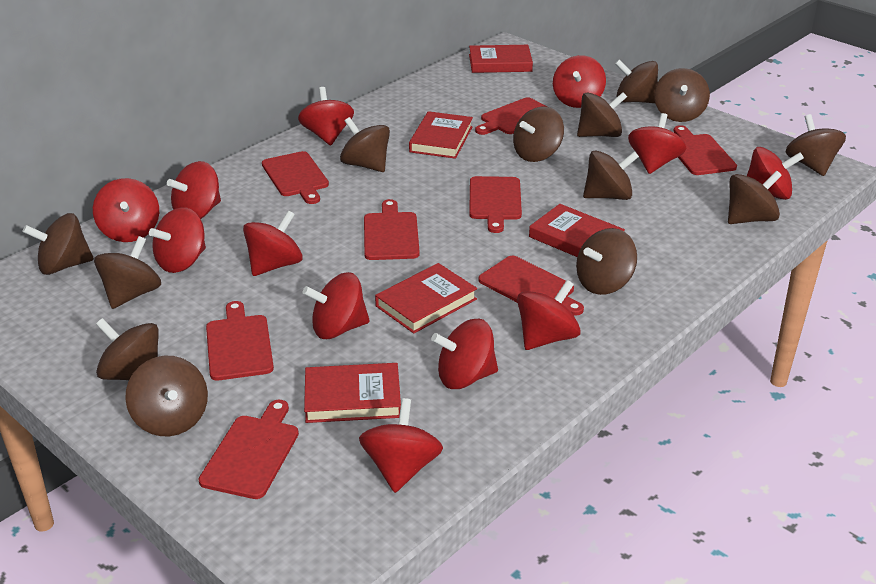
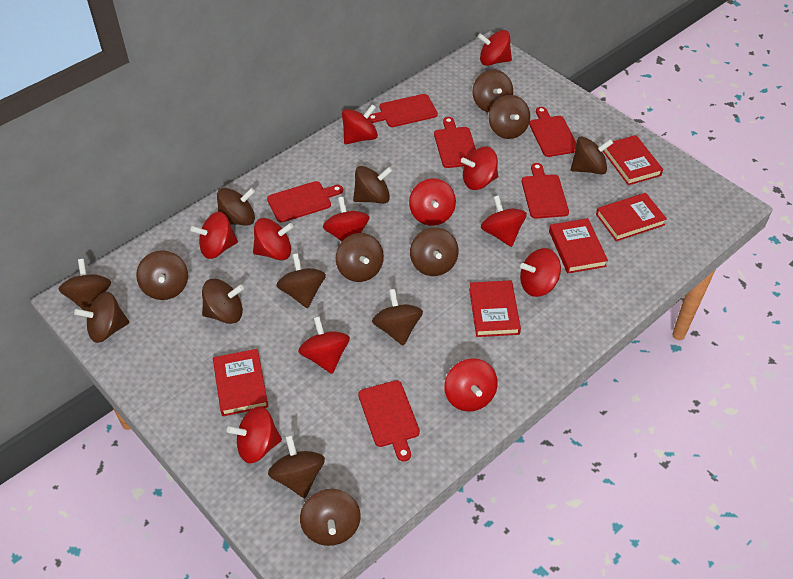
brown spinning top: [23,213,94,275] [94,236,161,309] [96,318,159,380] [125,356,208,436] [340,117,390,172] [513,107,564,162] [576,228,637,295] [577,92,627,137] [583,150,639,200] [615,59,658,103] [654,68,710,122] [728,171,782,224] [786,114,846,176] = 13 -> [58,259,111,311] [74,292,129,343] [136,250,188,300] [202,279,244,324] [217,188,255,226] [268,435,325,498] [276,253,326,308] [300,489,361,546] [336,233,384,282] [353,166,392,204] [372,289,423,346] [410,228,459,276] [473,70,513,112] [489,95,530,139] [571,137,613,174] = 15
red cutting board: [199,400,299,499] [206,301,274,381] [262,151,329,204] [364,199,420,260] [469,176,522,233] [475,97,547,135] [478,256,584,316] [673,125,737,175] = 8 -> [267,181,343,223] [358,380,420,461] [368,94,438,127] [434,117,476,168] [522,163,569,219] [529,107,576,157] = 6

